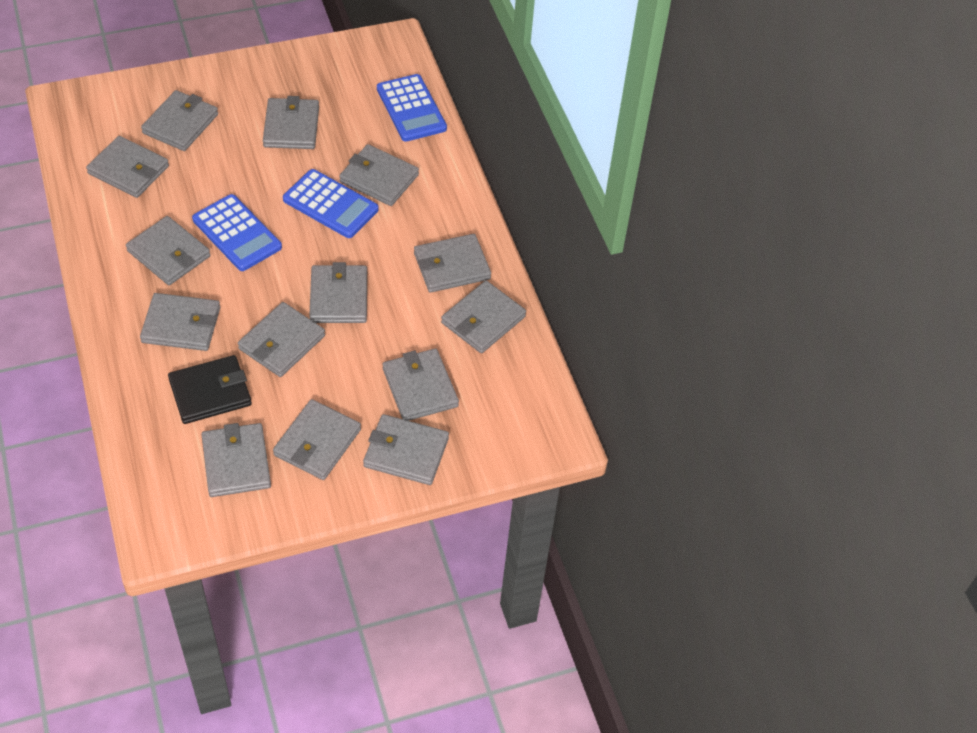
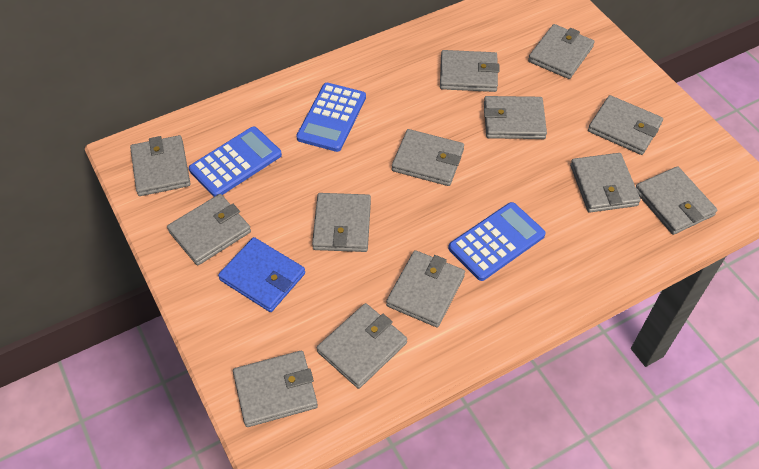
black wallet: [168,355,252,424] = 1 -> none = 0
blue wallet: none = 0 -> [218,237,305,312] = 1
grey wallet: [86,136,169,198] [126,216,210,285] [140,293,220,351] [141,90,218,151] [201,423,271,497] [238,302,325,377] [263,96,319,149] [273,399,361,480] [309,262,367,323] [339,144,419,206] [363,414,449,485] [383,348,459,421] [414,234,491,293] [441,281,526,353] = 14 -> [130,135,190,196] [167,194,251,266] [233,351,318,427] [312,193,371,252] [317,303,407,389] [386,250,465,327] [392,129,464,186] [440,50,500,92] [484,96,547,139] [528,24,595,79] [570,153,641,213] [588,95,663,155] [636,166,717,235] = 13

